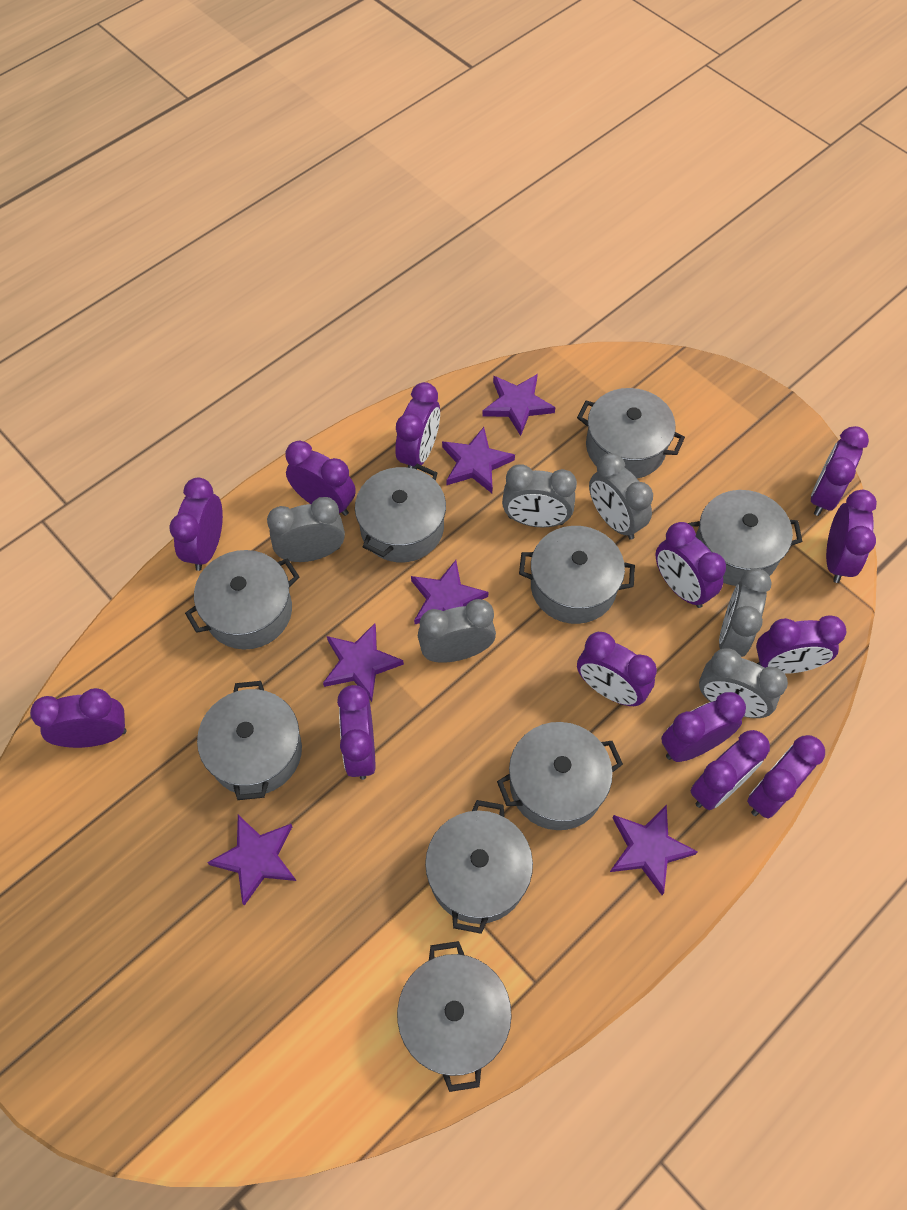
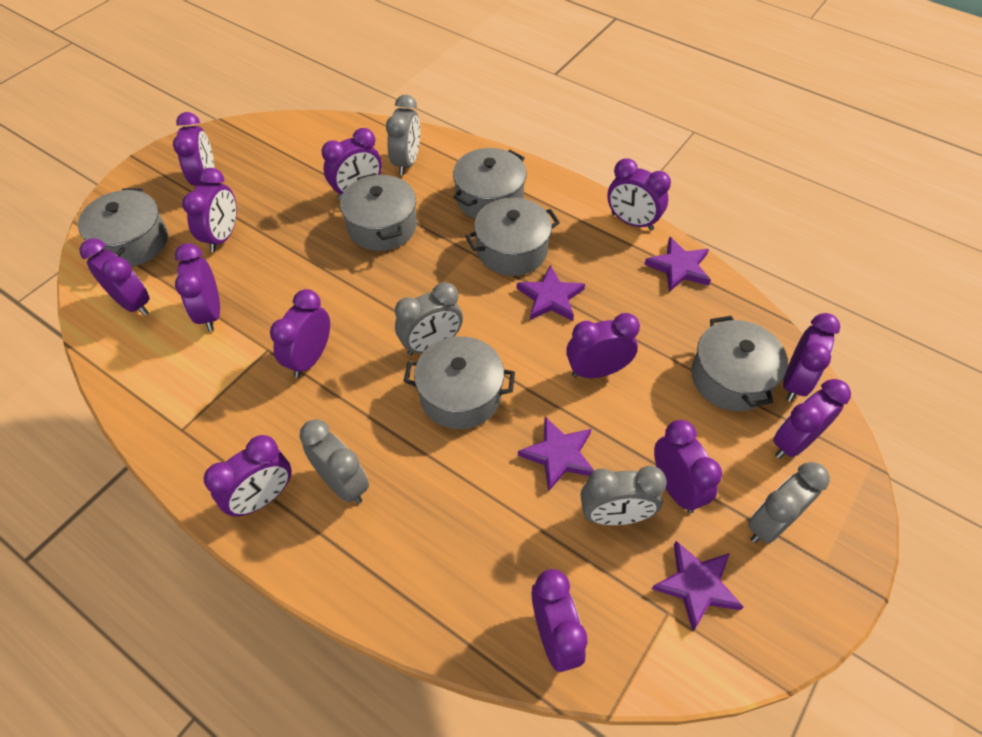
grey clock: [267,497,345,562] [418,599,496,663] [502,464,577,527] [589,453,653,540] [699,648,788,718] [719,568,772,657] = 6 -> [300,419,369,504] [386,95,420,175] [395,282,463,355] [581,466,667,525] [748,462,830,544] = 5
grey pot: [185,550,299,650] [197,681,302,800] [355,464,446,562] [397,941,512,1092] [425,800,533,934] [497,722,623,830] [519,526,635,624] [577,388,685,479] [688,490,802,586] = 9 -> [78,188,168,267] [340,173,417,251] [404,336,515,429] [453,148,527,219] [465,197,560,276] [691,316,788,411] = 6
purple star: [207,815,296,906] [323,623,404,702] [411,560,489,624] [442,427,515,493] [482,374,555,436] [610,805,698,895] = 6 -> [517,265,585,321] [518,417,594,492] [644,237,711,292] [652,541,744,631] = 4

